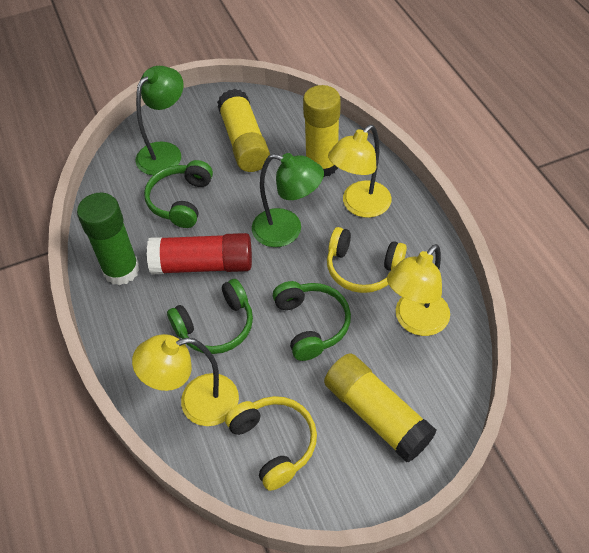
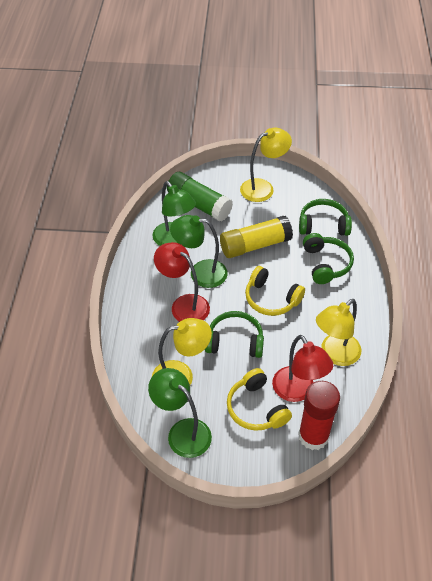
green lamp: [135,66,184,175] [252,153,324,247] = 2 -> [148,368,212,458] [152,181,196,246] [170,215,228,288] = 3
red lamp: none = 0 -> [154,242,210,322] [272,335,333,402] = 2
yellow glue stick: [217,89,270,172] [303,85,341,177] [324,353,436,462] = 3 -> [220,216,293,258] = 1

